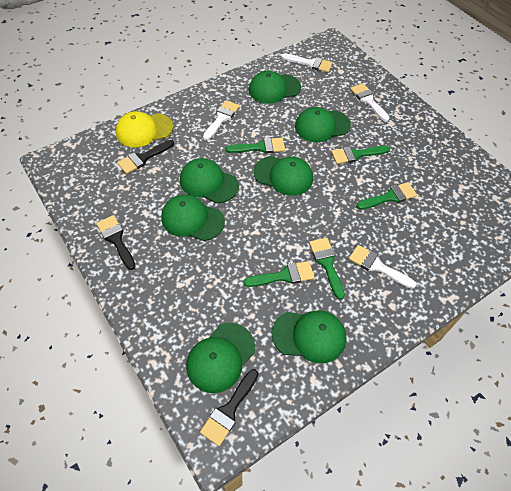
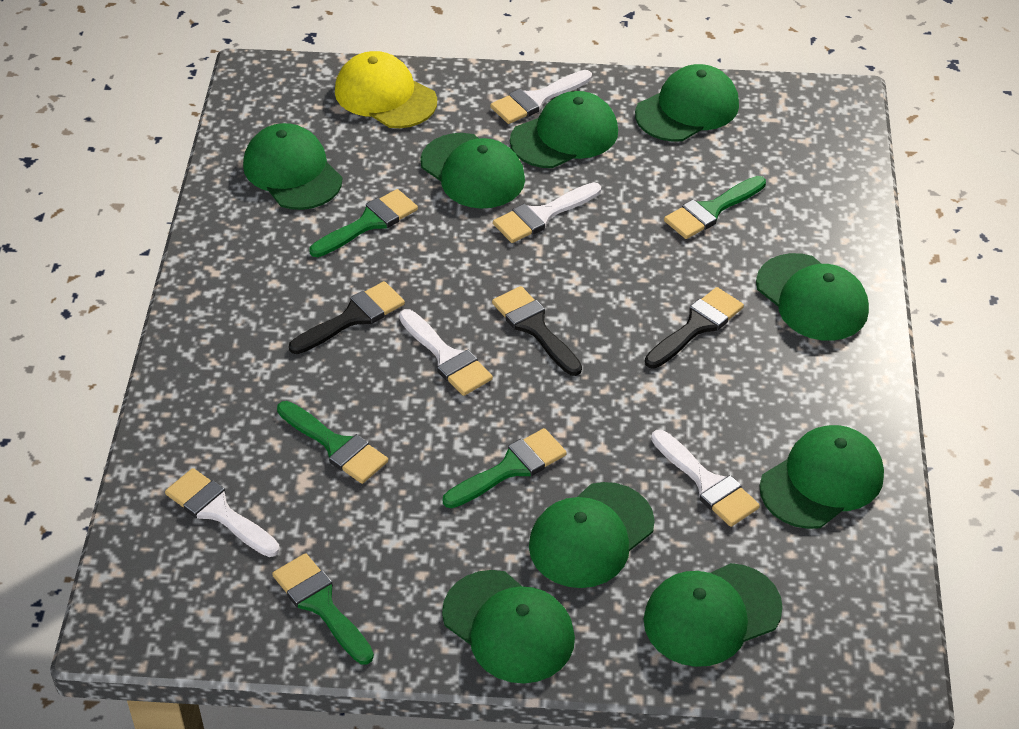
green cap: [161,195,225,241] [180,158,239,203] [186,323,255,393] [249,71,301,104] [254,156,313,196] [272,311,346,363] [295,107,351,142] = 7 -> [243,123,342,210] [420,133,525,209] [442,570,575,684] [510,91,618,168] [529,482,655,588] [635,64,739,142] [644,563,783,667] [756,253,869,341] [760,425,884,529] = 9
white brush: [203,100,240,140] [281,53,333,72] [349,245,417,289] [350,83,390,122] = 4 -> [165,468,280,557] [399,309,493,396] [490,70,592,124] [493,182,601,243] [651,430,760,527] = 5

